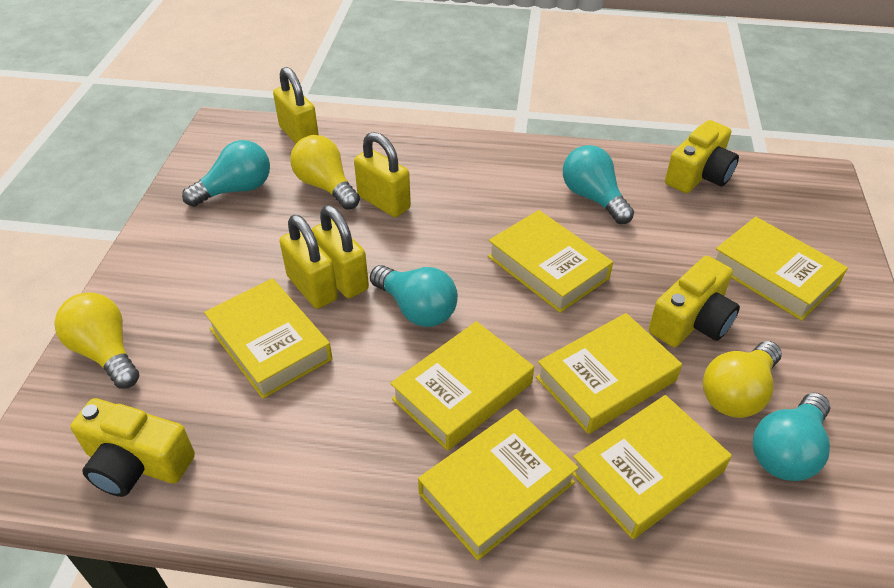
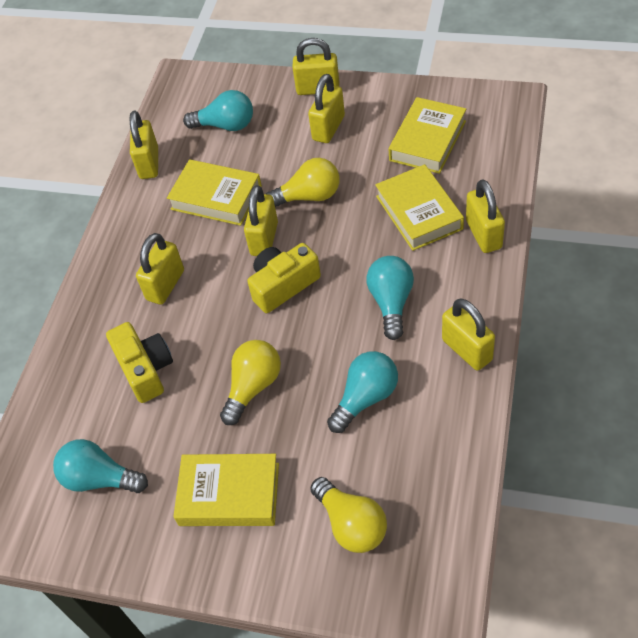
yellow book: [204,278,332,399] [390,321,534,451] [418,409,579,560] [488,210,613,313] [536,313,682,434] [572,395,732,539] [716,217,848,321] = 7 -> [167,159,262,226] [173,454,279,526] [375,164,464,251] [389,97,466,174] = 4
yellow camera: [70,398,195,497] [649,256,740,347] [665,120,739,193] = 3 -> [106,322,173,403] [247,243,321,313] = 2
yellow padlock: [273,67,319,144] [279,215,338,309] [311,205,369,298] [354,132,411,217] = 4 -> [130,111,158,179] [136,233,184,305] [244,185,278,256] [292,38,339,95] [308,74,345,143] [442,299,495,371] [466,179,505,253] = 7

